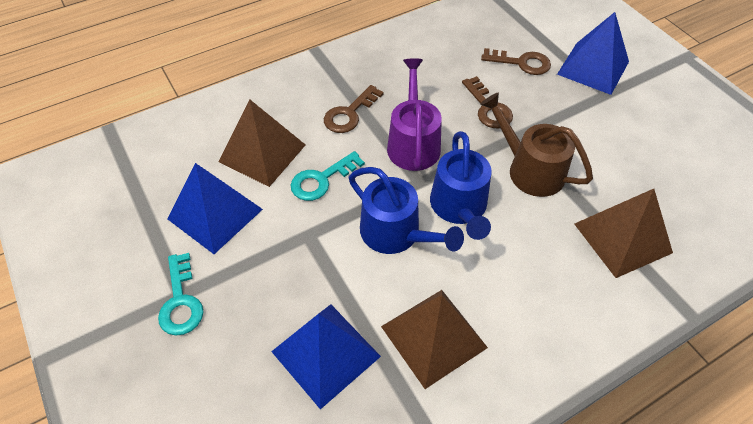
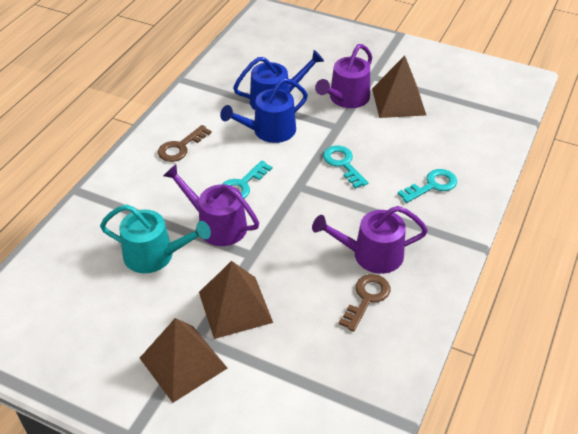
blue pyramid: [168,163,263,254] [271,304,381,409] [557,12,629,95] = 3 -> none = 0
brown key: [324,85,383,133] [462,76,513,128] [481,48,551,75] = 3 -> [158,125,212,162] [339,274,390,332] = 2
brown watering can: [480,92,593,197] = 1 -> none = 0
purple watering can: [387,58,442,171] = 1 -> [163,164,259,246] [312,206,428,274] [315,44,372,108] = 3
turquoise key: [158,253,203,336] [290,151,365,201] = 2 -> [222,160,273,199] [323,146,369,189] [398,169,457,203] = 3
turquoise watering can: none = 0 -> [100,204,211,273] = 1

